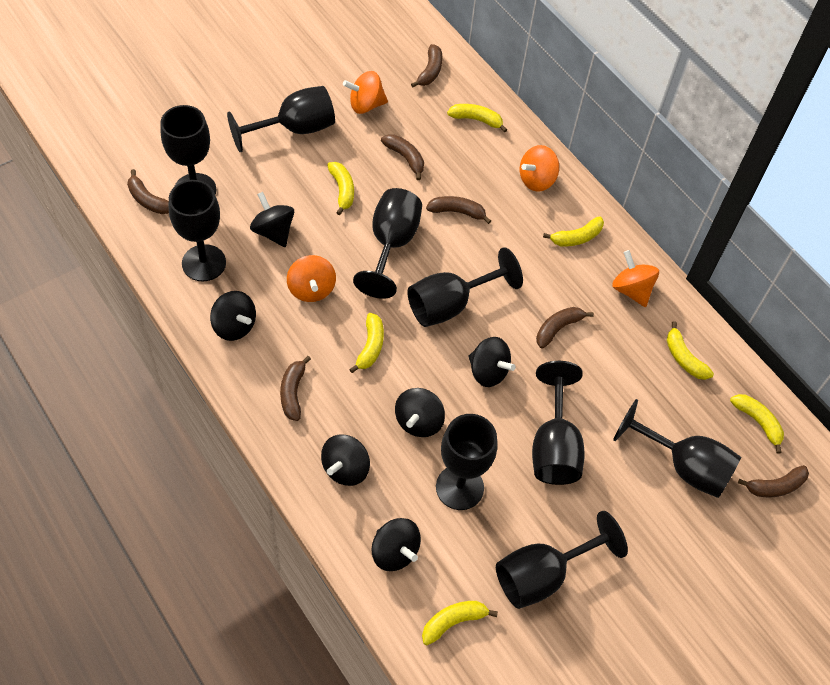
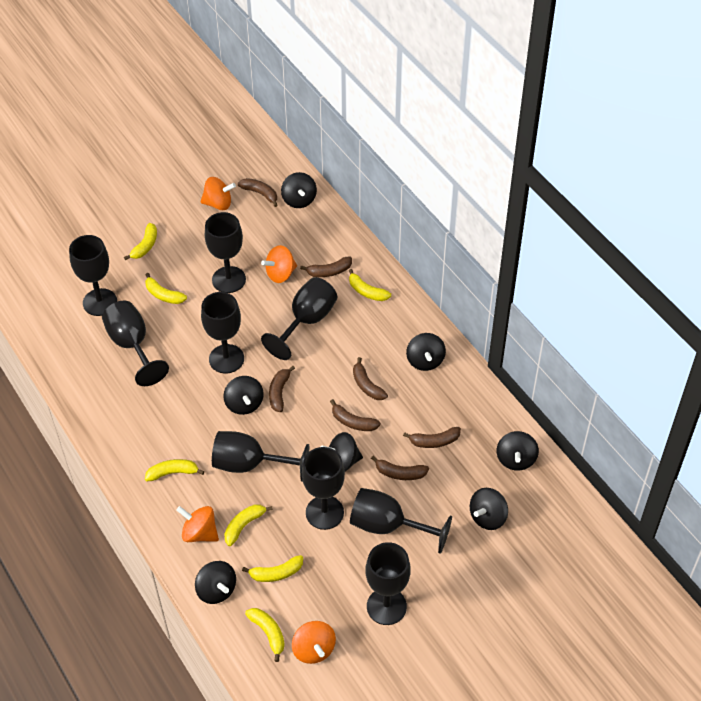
black spinning top: [210,291,256,341] [250,192,294,247] [321,435,370,486] [371,518,421,571] [395,388,445,437] [468,337,516,387] = 6 -> [195,561,236,604] [223,376,264,415] [281,172,317,208] [321,432,363,471] [406,333,446,371] [470,488,508,530] [497,431,539,470] = 7

